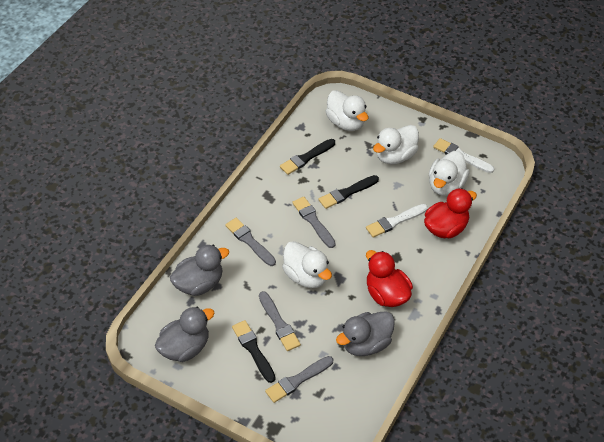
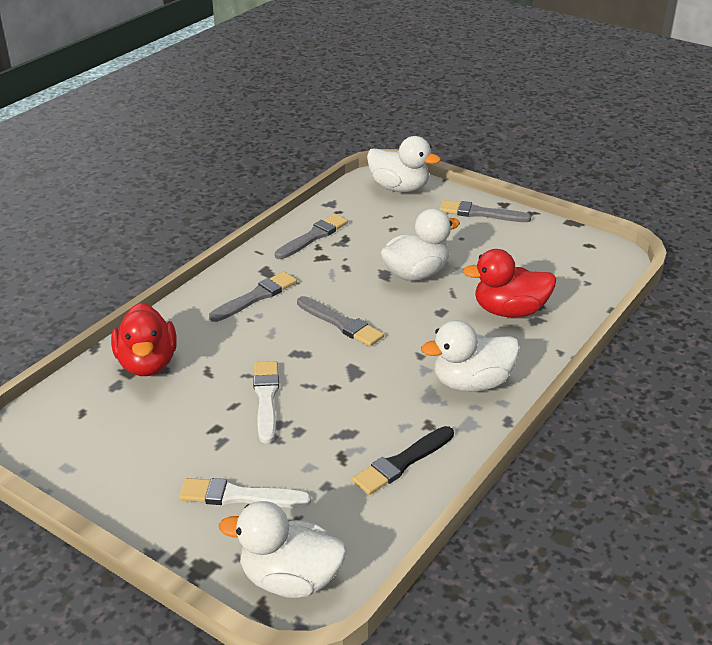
black brush: [232,320,276,383] [280,139,335,175] [318,175,379,209] = 3 -> [352,426,454,495] = 1
grey duck: [155,307,215,362] [170,245,229,296] [336,312,395,356] = 3 -> none = 0

